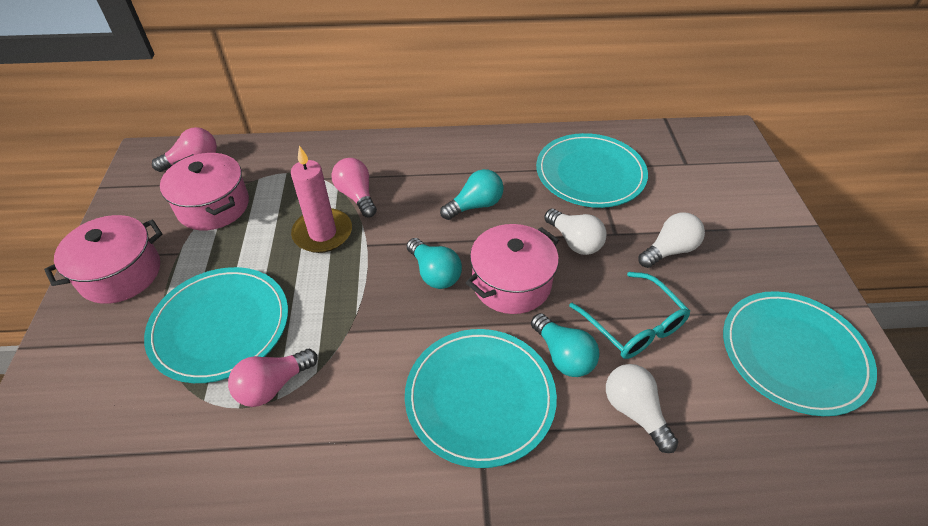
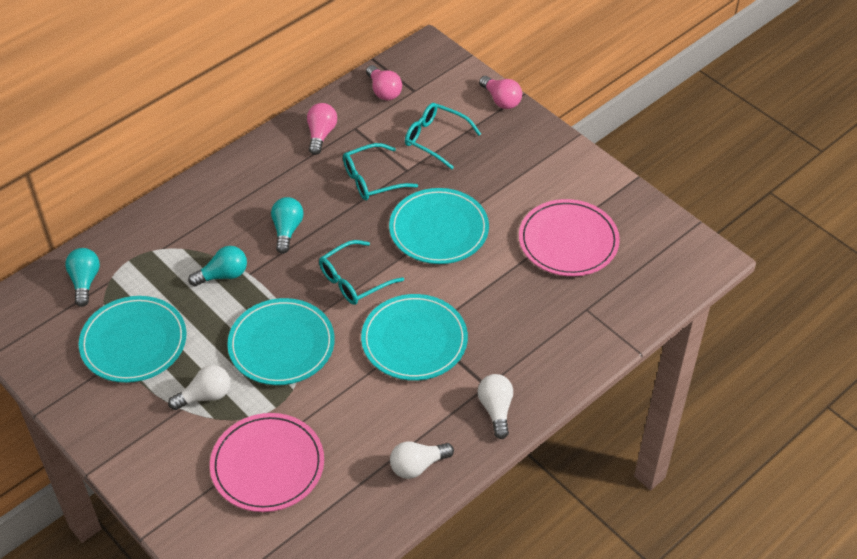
pink candle: [291,146,352,253] = 1 -> none = 0
pink plate: none = 0 -> [210,413,324,512] [519,199,620,276] = 2
pink pot: [44,215,162,304] [160,153,249,230] [466,224,559,314] = 3 -> none = 0
turquoise glasses: [569,272,690,359] = 1 -> [319,240,404,305] [343,143,418,200] [405,103,481,169] = 3

